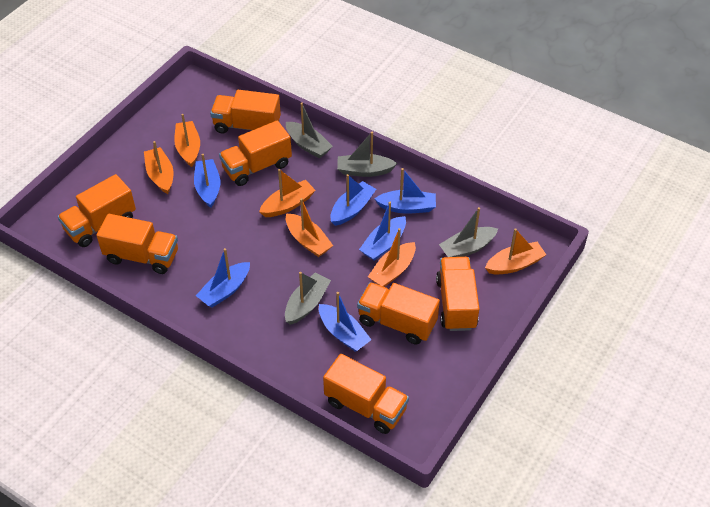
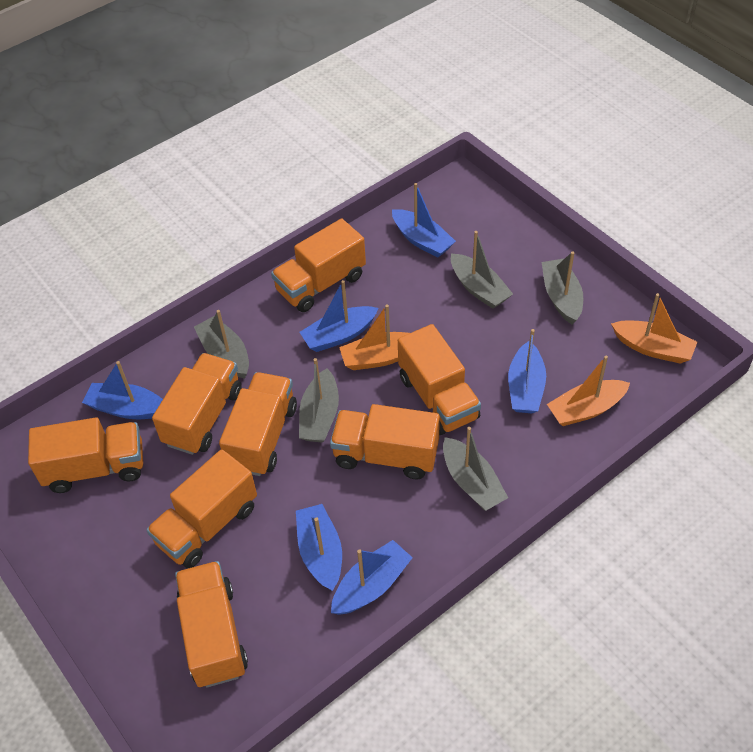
grey boat: [285,272,331,325] [286,103,333,159] [337,132,397,177] [439,207,498,257] = 4 -> [194,310,249,379] [299,358,339,442] [443,427,508,511] [451,231,513,309] [542,251,583,325] = 5
orange boat: [144,141,173,194] [174,114,200,167] [259,169,316,217] [286,198,333,257] [368,228,416,287] [485,228,546,274] = 6 -> [339,304,409,370] [547,356,630,426] [611,293,697,364] = 3
orange truck: [58,174,136,247] [96,214,178,274] [210,90,281,134] [219,121,292,186] [323,354,409,434] [357,282,440,345] [436,257,479,331] = 7 -> [28,417,143,493] [146,449,257,568] [152,353,242,455] [175,561,248,687] [219,372,297,476] [271,218,366,312] [330,404,440,479] [398,324,481,435] = 8

